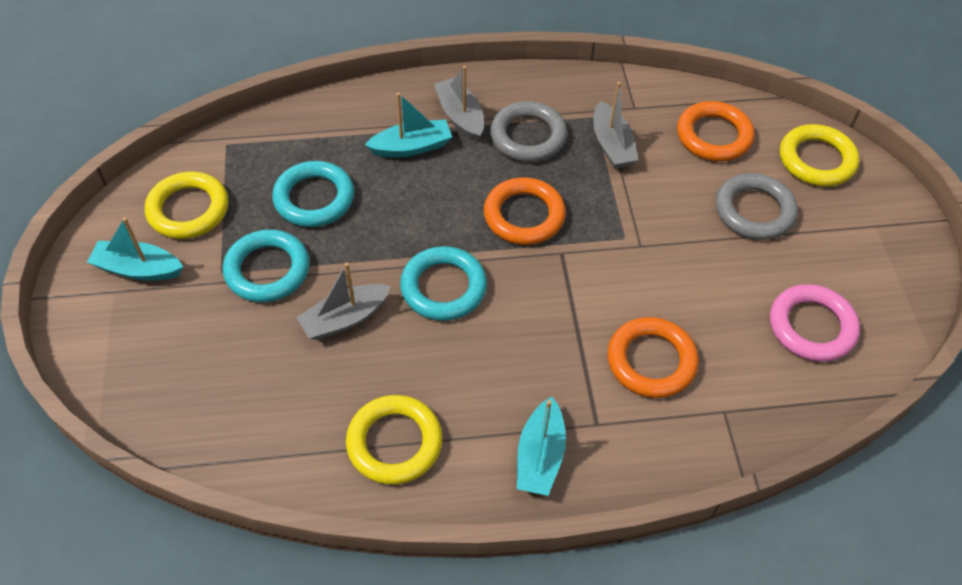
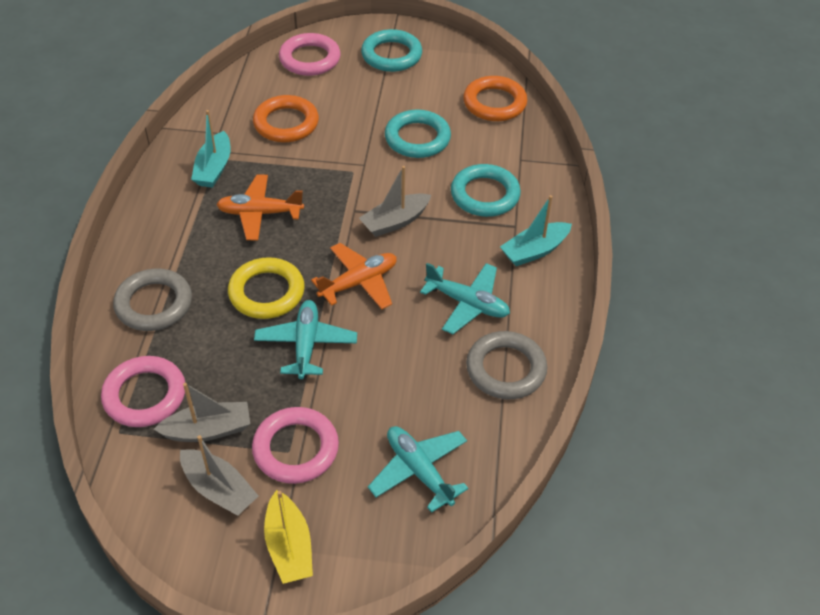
orange plane: none = 0 -> [216,174,304,241] [311,243,397,309] = 2
orange ring: [484,177,566,245] [607,317,699,398] [677,101,755,161] = 3 -> [253,95,319,142] [463,76,527,121] = 2
pink ring: [770,284,860,362] = 1 -> [101,356,185,427] [252,407,339,484] [279,33,340,76] = 3
turquoise boat: [87,217,183,281] [365,93,452,158] [517,397,566,496] = 3 -> [191,110,231,188] [500,195,572,266] = 2
turquoise plane: none = 0 -> [254,300,357,379] [368,426,468,513] [420,263,510,334] = 3
yellow boat: none = 0 -> [264,490,313,584] = 1
yellow ring: [145,171,229,239] [346,395,443,485] [780,124,860,187] = 3 -> [228,257,305,319] = 1

